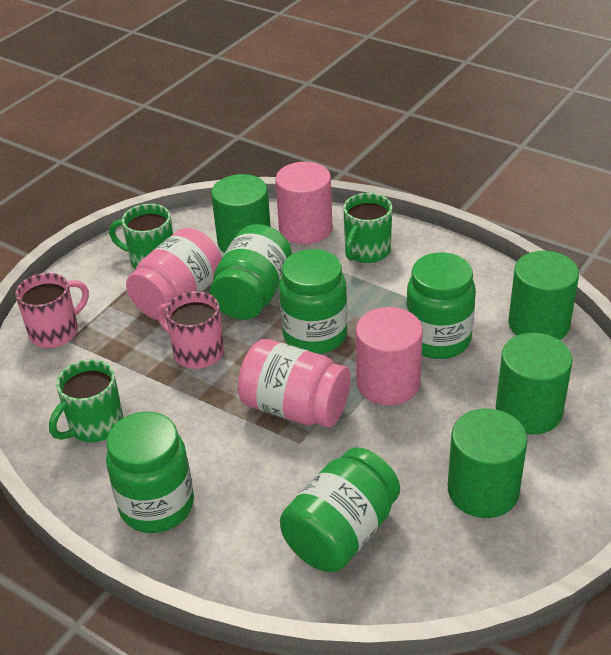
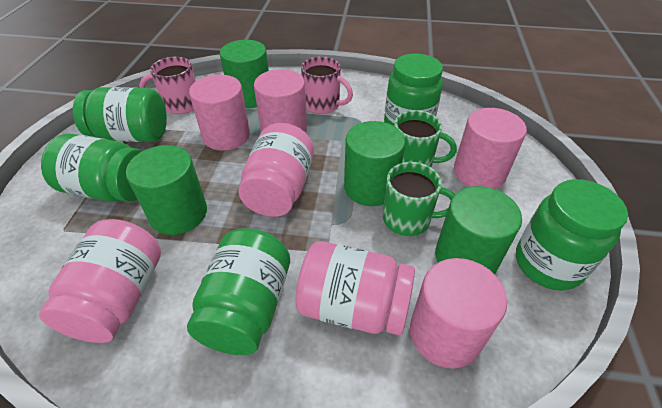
green mug: [49,359,124,442] [109,204,173,269] [343,193,392,263] = 3 -> [383,162,455,236] [394,110,457,167] = 2
pink cylinder: [275,162,332,244] [356,307,423,405] = 2 -> [189,75,250,150] [254,69,307,133] [410,258,507,369] [454,108,527,189] = 4
pink jar: [126,228,222,320] [238,339,351,427] = 2 -> [39,219,161,343] [238,123,314,217] [296,241,415,335] = 3

